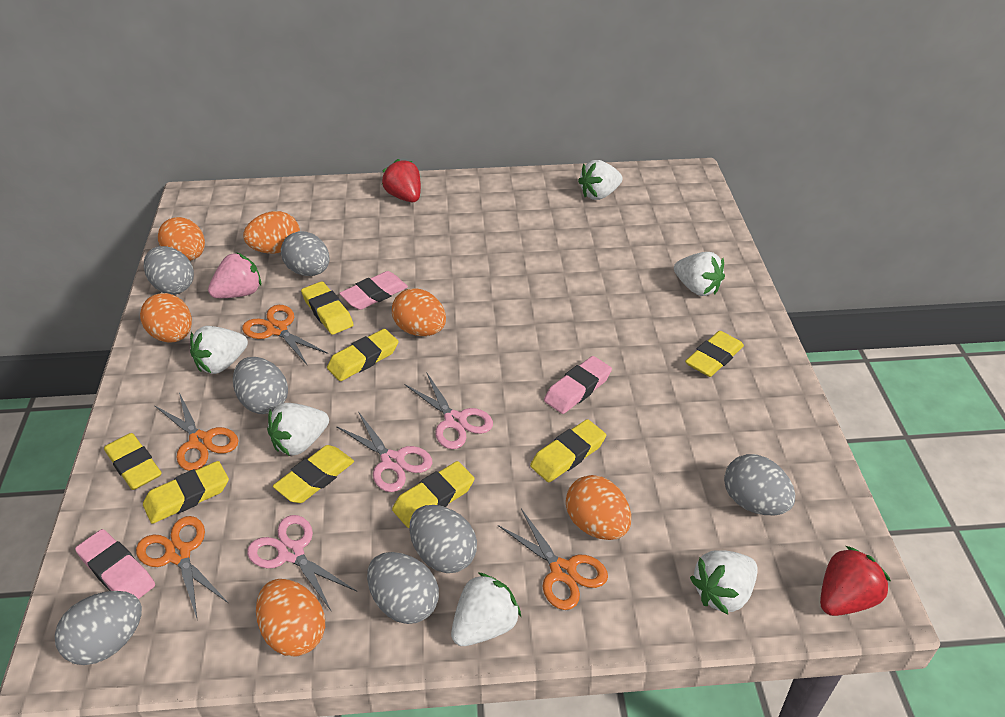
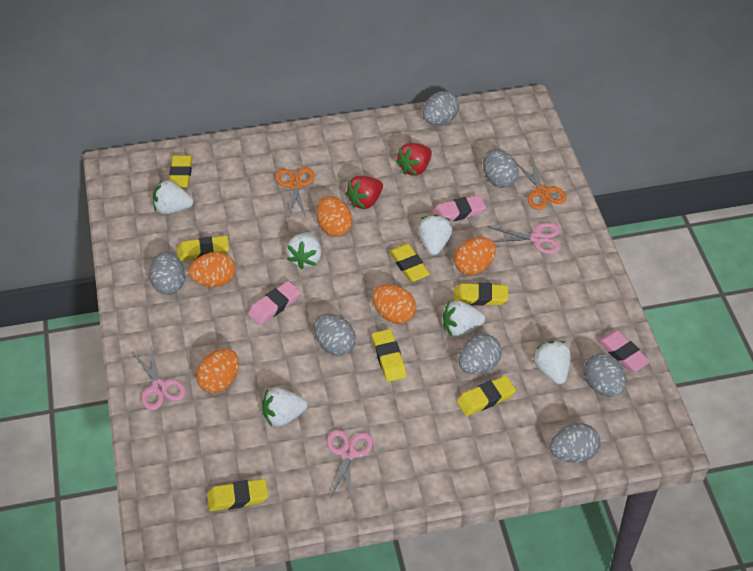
orange egg: [140,293,192,343] [158,217,205,261] [243,211,300,254] [256,579,325,657] [392,288,446,336] [566,475,631,540] = 6 -> [188,252,236,287] [196,349,239,393] [316,196,352,237] [372,284,416,324] [454,237,496,276] = 5
orange scissors: [136,516,228,618] [154,393,239,471] [242,305,328,366] [498,509,608,610] = 4 -> [276,168,315,219] [517,157,567,210] = 2
pink strawberry: [208,252,261,298] = 1 -> none = 0
yellow eraser: [104,433,162,490] [143,461,229,524] [273,445,354,503] [301,281,354,335] [327,329,398,381] [392,461,475,528] [530,419,606,482] [685,331,744,377] = 8 -> [169,155,192,188] [177,236,229,262] [207,479,268,511] [372,329,406,382] [389,244,430,282] [454,283,508,306] [457,376,516,416] = 7

